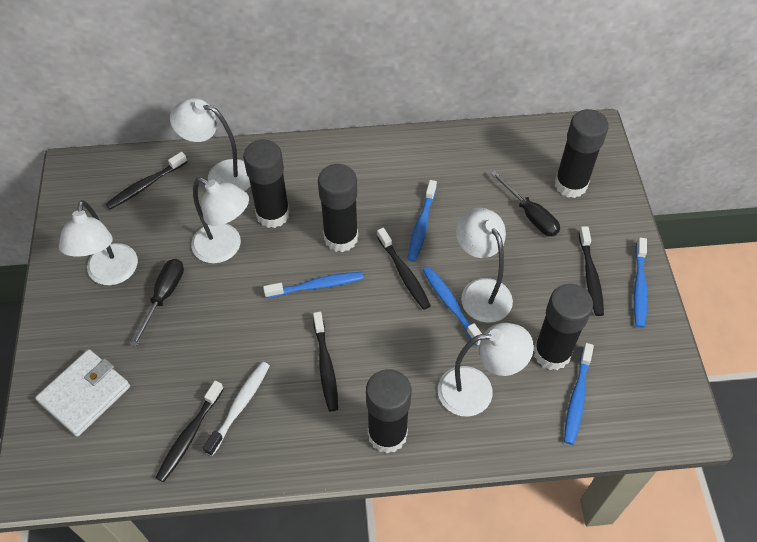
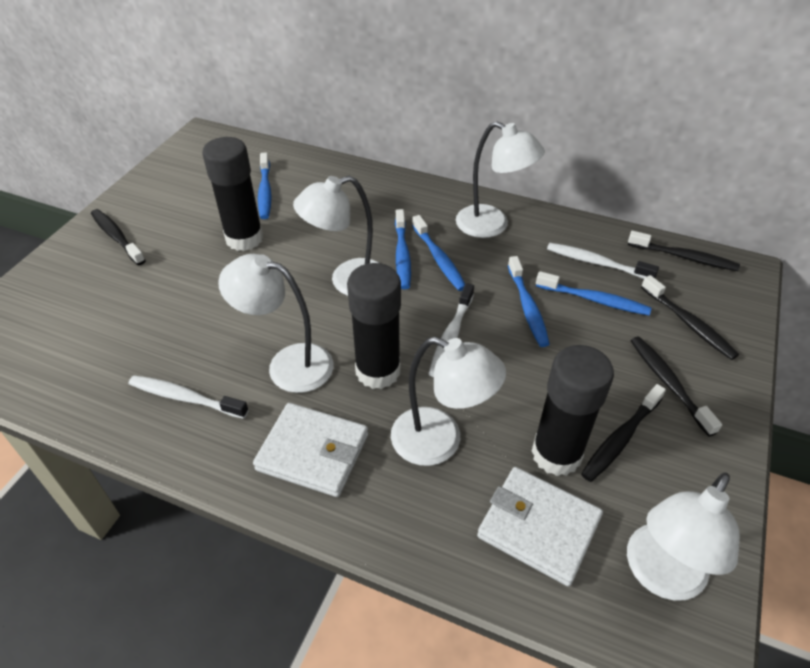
black glue stick: [243,140,290,228] [318,164,358,252] [366,369,411,454] [534,284,593,370] [555,109,609,198] = 5 -> [202,137,263,251] [347,263,401,389] [531,345,614,476] = 3
black screwdriver: [131,259,184,347] [491,171,560,236] = 2 -> none = 0
white toothbrush: [203,361,270,456] = 1 -> [129,375,249,419] [429,283,474,377] [547,243,659,279] = 3
white wallet: [35,349,130,437] = 1 -> [253,403,368,497] [477,467,603,586] = 2

